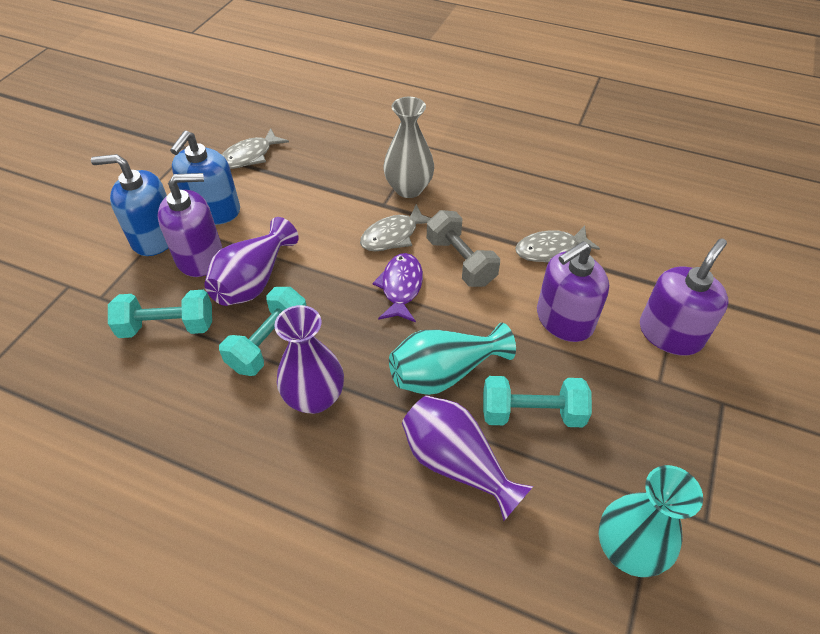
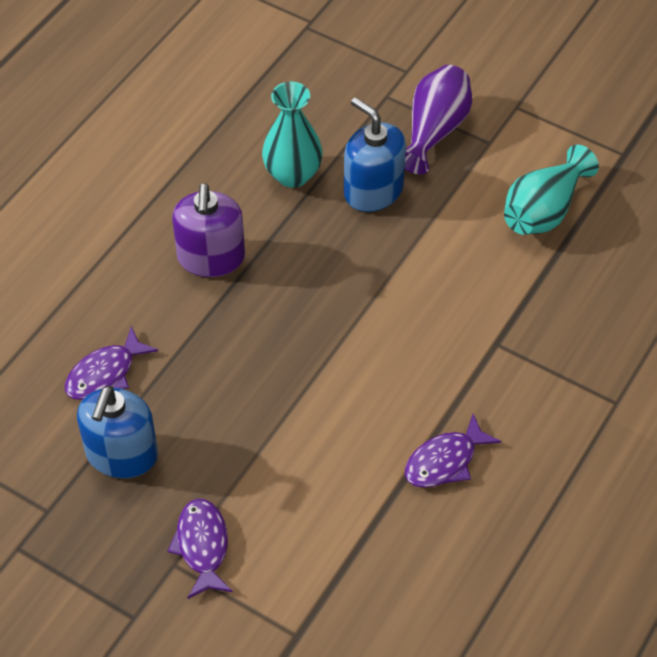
grey dumbbell: [427,210,500,287] = 1 -> none = 0
grey fish: [222,128,289,169] [360,204,431,251] [515,226,600,263] = 3 -> none = 0
grey vase: [383,97,434,198] = 1 -> none = 0
purple fish: [372,253,423,322] = 1 -> [65,326,158,400] [167,499,233,599] [405,414,501,488] = 3
purple soap dispenser: [157,173,222,277] [537,241,609,342] [640,238,729,356] = 3 -> [172,183,245,277] = 1
purple vase: [204,217,299,306] [275,305,344,414] [402,396,533,521] = 3 -> [405,65,472,174] = 1
turquoise dumbbell: [108,290,212,338] [219,287,307,376] [483,376,592,427] = 3 -> none = 0

